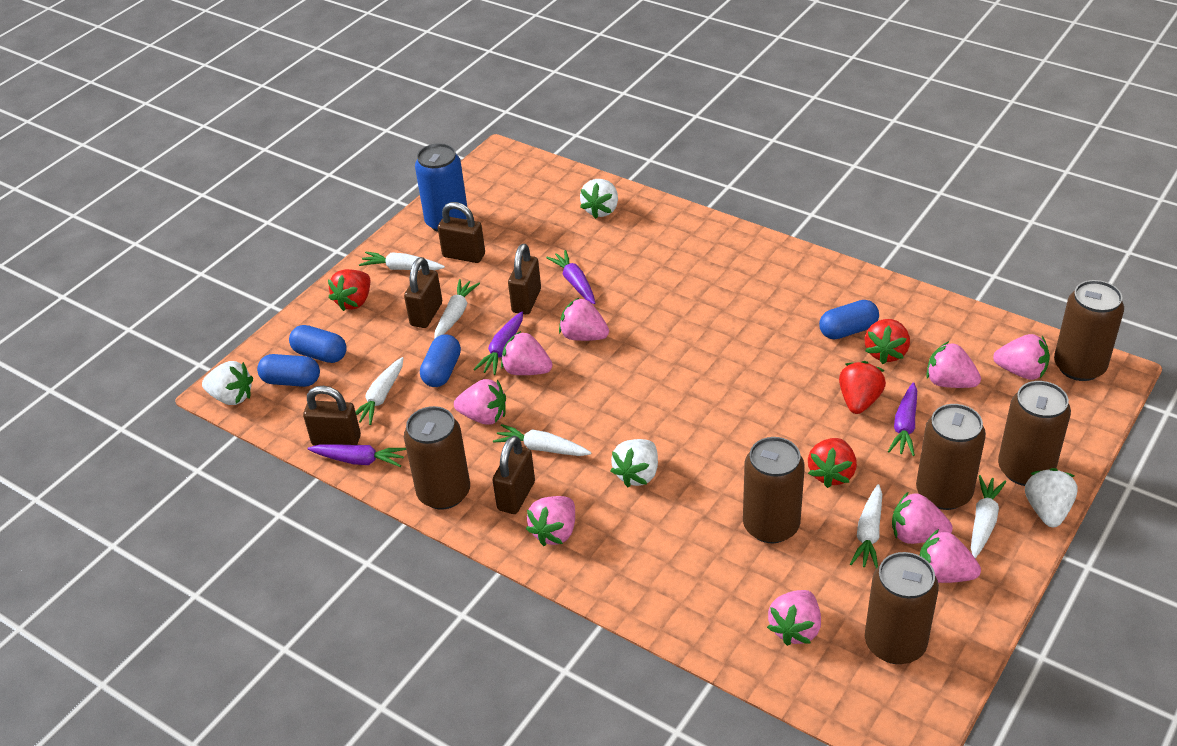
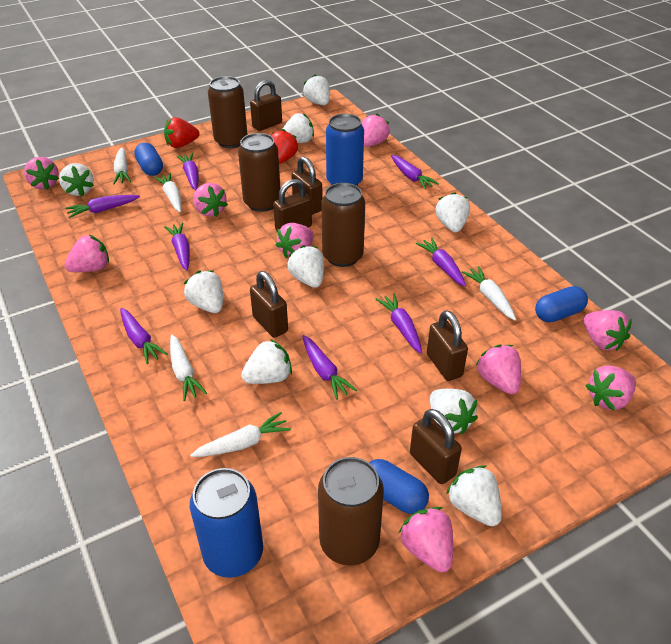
blue can: [415,143,467,232] = 1 -> [190,468,263,578] [326,114,364,186] = 2
blue capsule: [257,354,320,387] [289,325,347,363] [420,334,461,387] [819,300,879,340] = 4 -> [134,143,163,176] [369,459,429,514] [535,286,588,322] = 3
brown can: [404,406,470,510] [743,437,805,543] [865,552,939,664] [916,404,986,510] [998,381,1071,486] [1054,280,1124,381] = 6 -> [208,76,248,148] [238,133,281,212] [318,457,384,566] [321,183,365,267] = 4
brown padlock: [303,386,361,446] [404,257,442,328] [438,202,485,263] [492,436,535,514] [508,244,541,314] = 5 -> [250,80,282,131] [250,271,288,338] [273,179,312,231] [291,156,323,215] [410,409,462,484] [427,310,468,381] = 6
purple carrot: [308,444,406,467] [473,312,523,375] [546,250,595,304] [888,382,917,456] = 4 -> [66,195,140,218] [120,308,168,364] [164,223,190,271] [177,153,199,190] [302,335,357,400] [376,293,422,353] [391,155,439,190] [416,238,466,287] = 8
red strawberry: [328,269,370,311] [808,438,857,488] [839,361,886,414] [865,319,910,364] = 4 -> [164,117,199,148] [270,129,298,164] = 2
white carrot: [356,357,404,425] [359,252,445,270] [434,279,480,339] [493,424,592,456] [850,484,882,569] [971,475,1006,558] = 6 -> [113,147,131,184] [154,173,182,212] [170,334,207,401] [190,412,291,457] [462,266,516,321] = 5
white strawberry: [202,361,253,405] [580,179,618,219] [611,439,658,487] [1025,468,1078,527] = 4 -> [59,163,94,197] [184,270,223,313] [241,339,292,384] [281,113,314,143] [287,245,324,288] [303,75,330,105] [430,389,478,434] [436,192,470,232] [446,465,502,526] = 9

